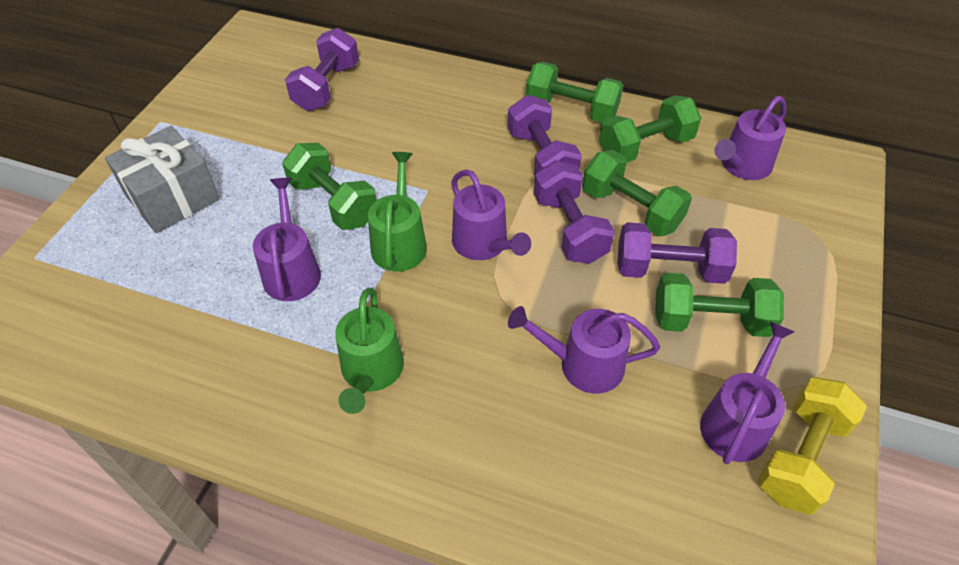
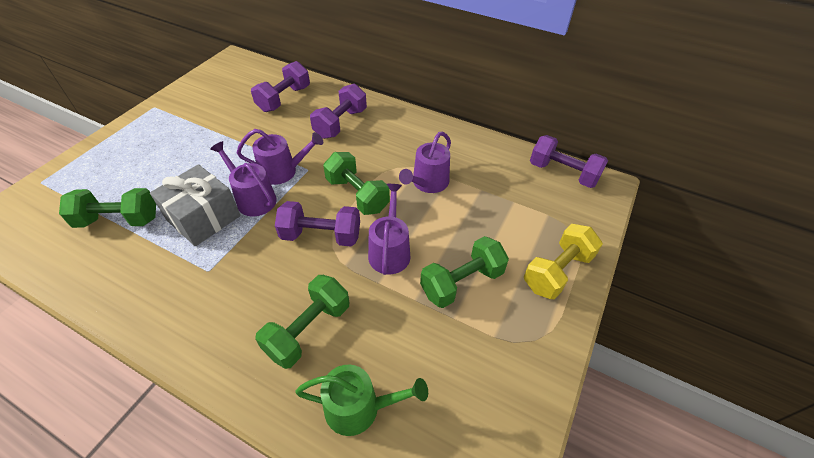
green dumbbell: [282,143,377,230] [526,62,623,123] [582,150,692,237] [599,95,701,163] [655,273,784,337] = 5 -> [59,188,156,228] [255,275,349,369] [323,152,390,215] [420,236,509,308] = 4
green watering can: [335,288,404,414] [368,152,427,272] = 2 -> [295,365,428,436] = 1
purple watering can: [253,178,321,301] [451,169,531,260] [508,306,660,394] [700,322,795,464] [715,96,786,180] = 5 -> [210,141,277,216] [237,129,323,185] [368,184,410,275] [399,132,451,193] = 4

